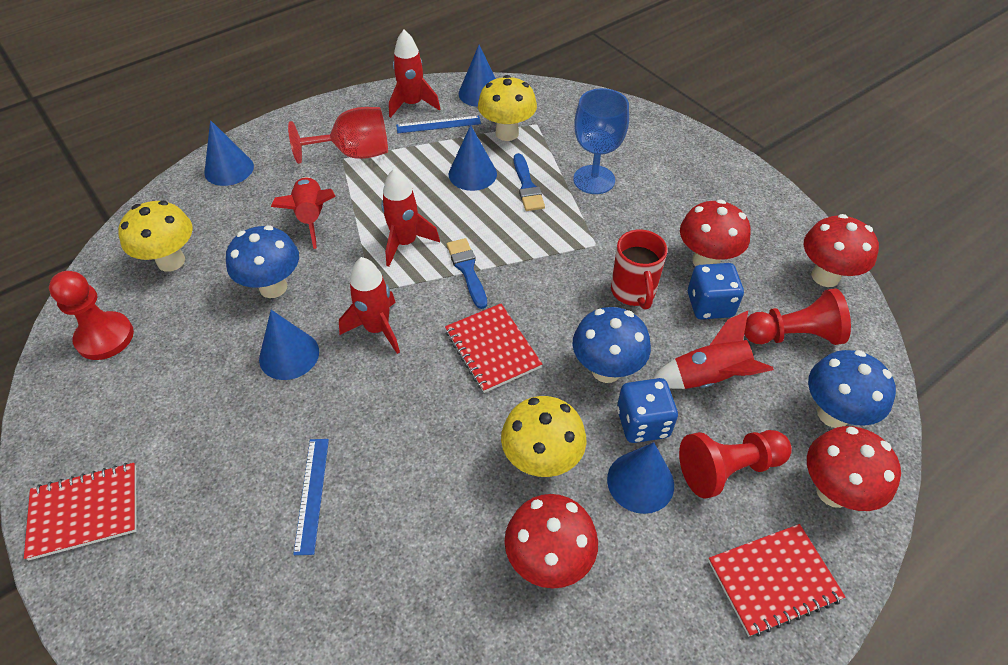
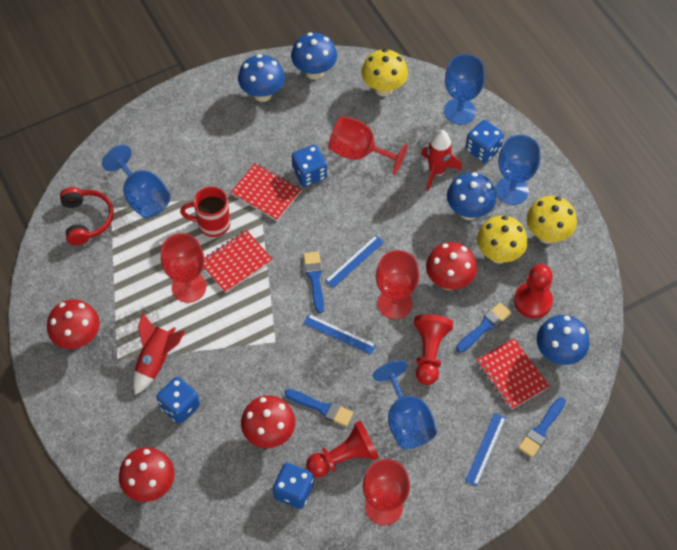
blue brush: [447,238,487,309] [514,153,545,211] = 2 -> [285,389,353,427] [303,251,324,313] [456,303,511,352] [518,397,566,457] = 4
blue cone: [205,120,254,186] [259,310,319,380] [448,125,497,191] [459,45,496,107] [607,442,674,514] = 5 -> none = 0
blue dice: [617,378,678,443] [688,263,744,319] = 2 -> [156,377,200,424] [273,463,314,509] [292,145,327,187] [465,120,504,163] = 4
blue goblet: [573,88,629,194] = 1 -> [102,145,171,218] [373,360,437,449] [444,54,485,125] [496,135,540,205] = 4
blue mushroom: [226,225,299,298] [573,307,651,383] [808,350,896,428] = 3 -> [238,54,285,102] [291,33,337,80] [447,172,496,220] [537,315,590,365] = 4
blue ruler: [293,439,329,555] [396,116,481,133] = 2 -> [303,314,376,354] [325,235,384,288] [465,413,506,486] = 3
red goblet: [288,107,388,164] = 1 -> [161,233,206,303] [328,116,407,175] [362,459,410,525] [376,250,419,319] = 4
red headphones: none = 0 -> [60,187,113,245] = 1
red rocket: [271,177,336,249] [339,257,400,354] [381,168,440,267] [389,30,440,118] [652,311,774,389] = 5 -> [133,312,186,395] [421,130,462,191] = 2

